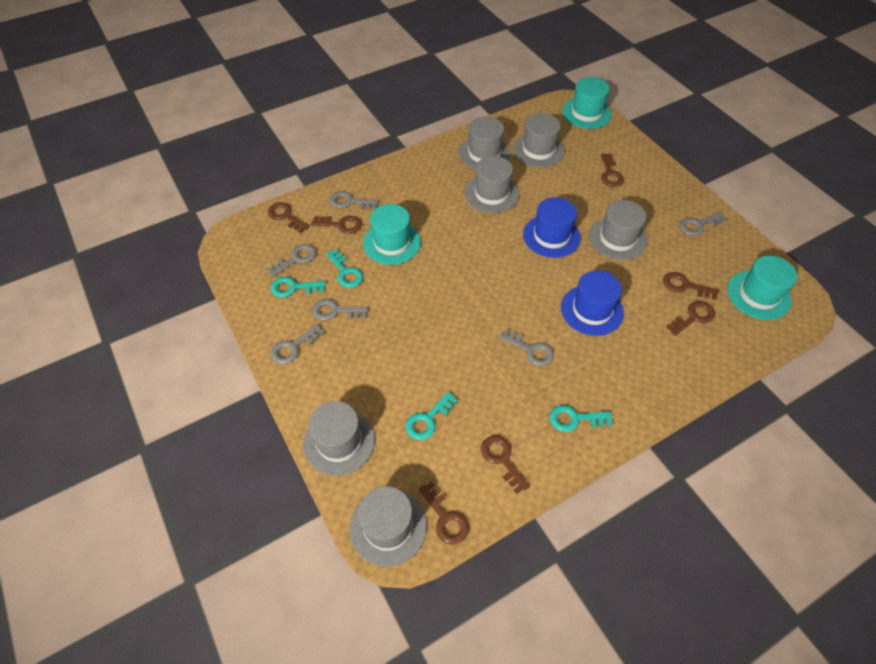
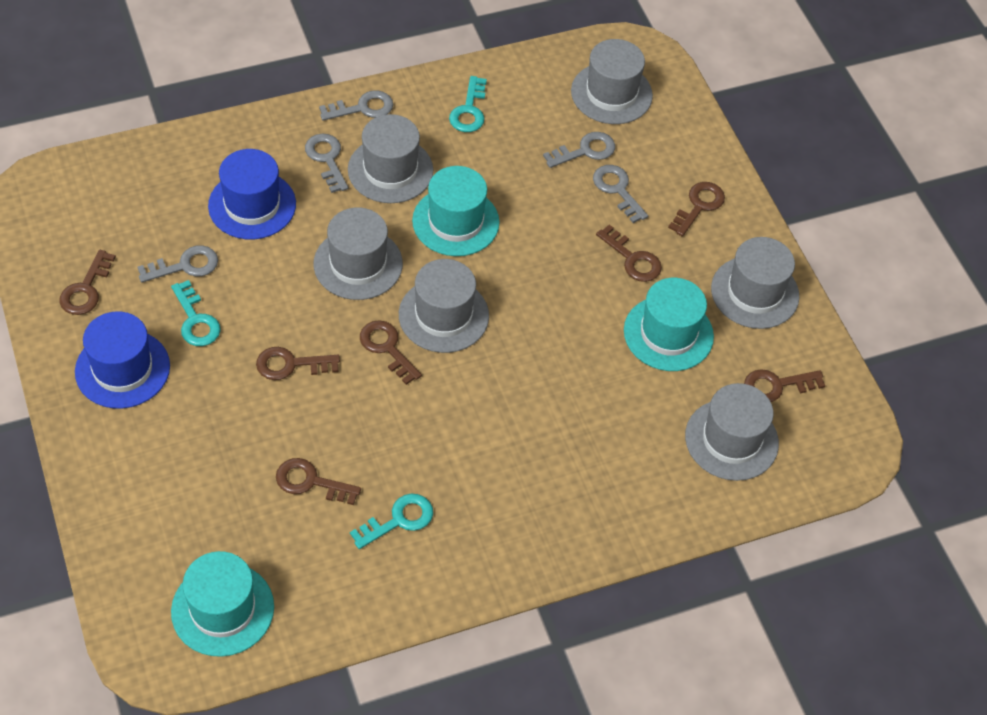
grey key: [267,244,316,277] [270,324,324,364] [312,299,368,321] [330,191,379,209] [499,328,554,366] [680,212,727,236] = 6 -> [138,245,218,283] [305,134,348,193] [319,90,393,121] [543,132,615,168] [593,165,648,223] = 5
turquoise key: [271,277,326,298] [326,249,363,288] [406,392,458,440] [550,405,612,432] = 4 -> [171,280,221,346] [350,494,433,549] [449,76,487,132] = 3

